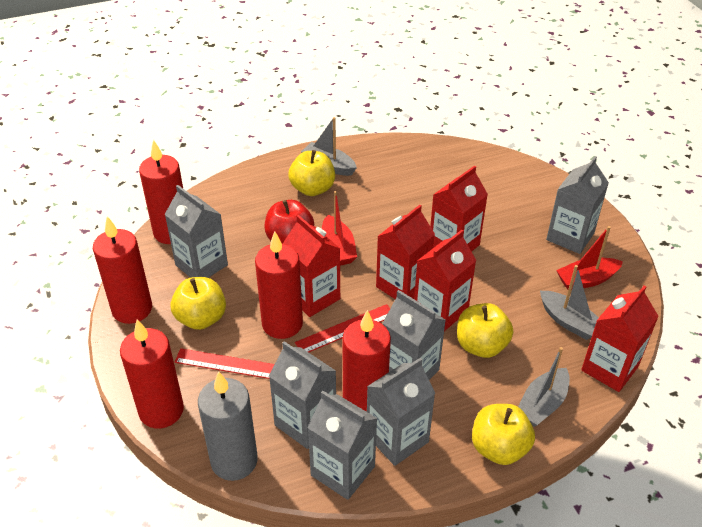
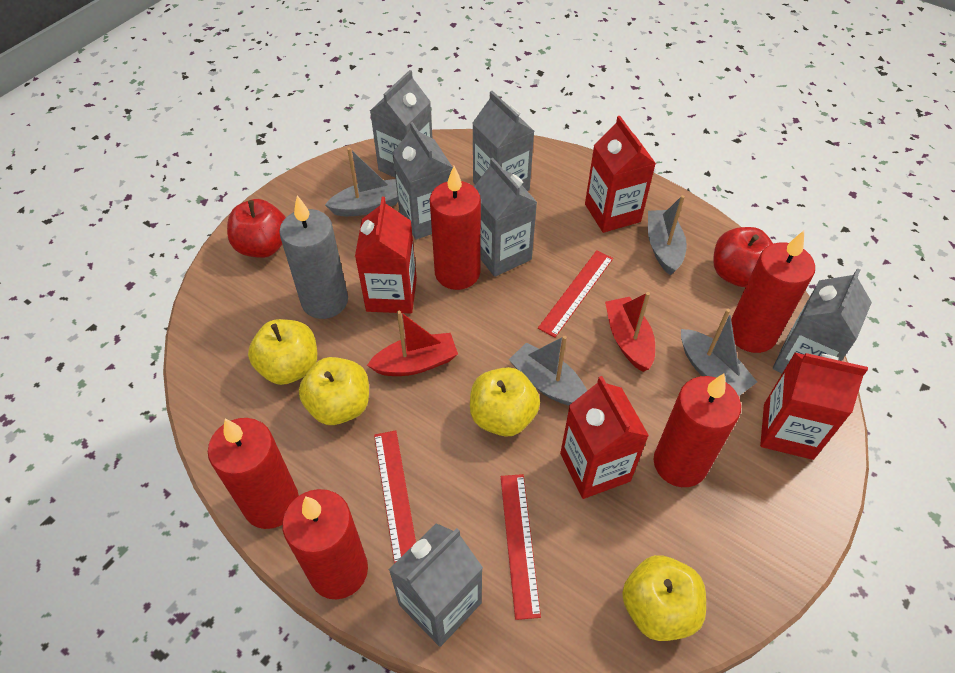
grey boat: [301,117,357,176] [518,347,570,427] [540,265,599,340] = 3 -> [325,148,398,216] [509,336,587,406] [648,195,687,275] [681,309,757,396] = 4
red apple: [265,200,314,244] = 1 -> [227,199,286,258] [713,227,773,287] = 2
red carton: [283,215,340,317] [376,205,435,299] [414,230,476,331] [430,165,488,252] [581,285,659,392] = 5 -> [355,197,417,314] [560,376,649,499] [585,116,656,233] [760,352,868,460] = 4
red ruler: [175,348,275,379] [295,304,390,352] = 2 -> [374,430,416,564] [501,474,541,620] [538,250,613,337] = 3

